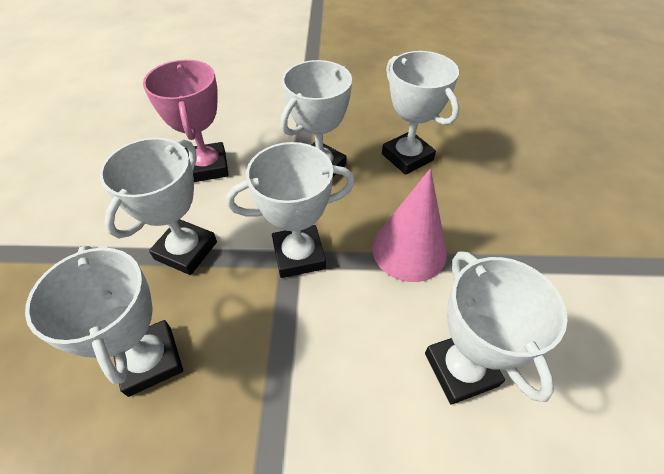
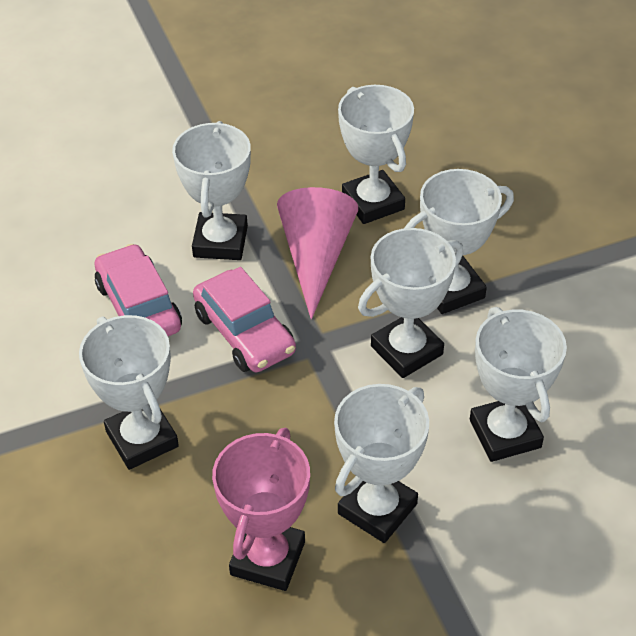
pink car: none = 0 -> [95,244,182,336] [193,267,296,372] = 2
white trophy: [25,246,183,397] [99,137,217,275] [226,142,355,278] [281,60,352,177] [382,51,459,175] [425,251,567,405] = 6 -> [79,315,179,470] [172,121,251,260] [334,384,429,543] [338,85,414,224] [358,228,463,378] [404,169,514,314] [470,307,567,462] = 7

